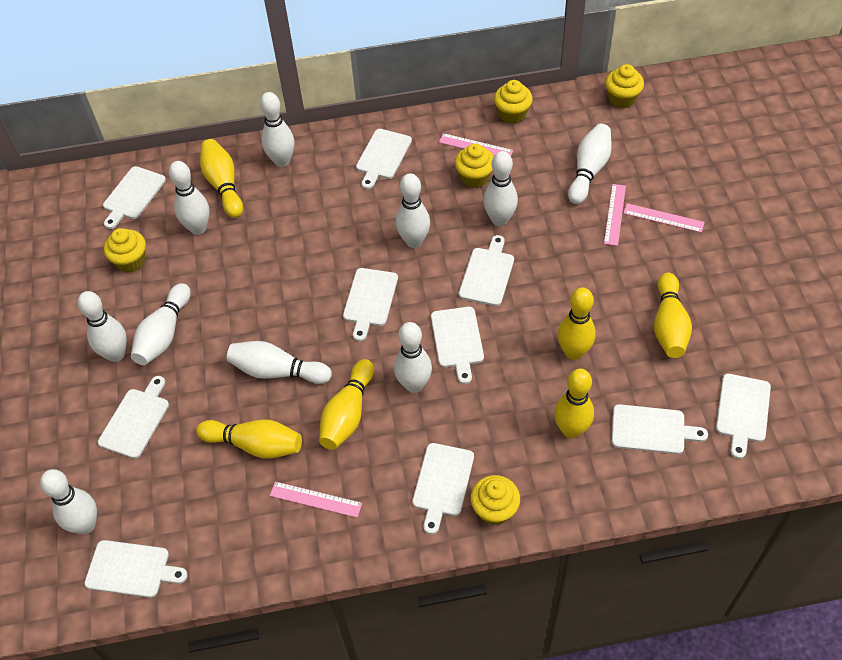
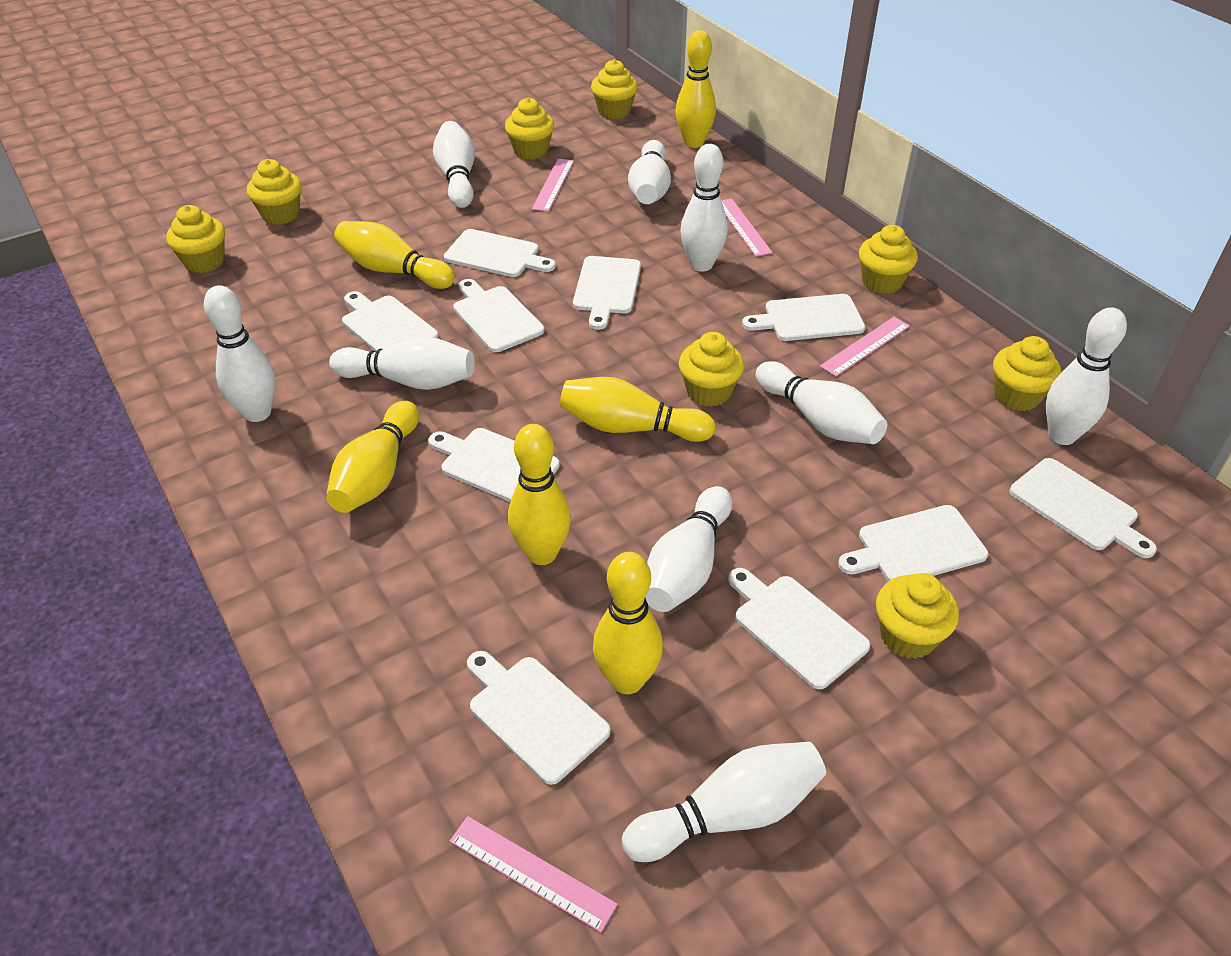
white bowling pin: [40,469,97,534] [78,291,127,362] [131,283,191,365] [169,161,209,235] [227,341,332,384] [260,92,294,167] [394,322,432,393] [396,173,430,248] [484,151,518,226] [568,124,612,204] = 10 -> [204,285,275,422] [329,337,475,390] [433,121,475,208] [622,742,826,862] [628,140,671,204] [646,486,732,612] [680,144,728,271] [756,361,887,444] [1046,307,1127,445] = 9
yellow cupcake: [104,228,146,273] [455,144,494,188] [471,475,520,526] [494,80,533,124] [605,64,644,108] = 5 -> [166,205,225,273] [247,159,302,225] [505,98,554,160] [591,59,638,119] [679,332,744,407] [859,225,918,294] [876,573,959,659] [993,336,1061,411] = 8

